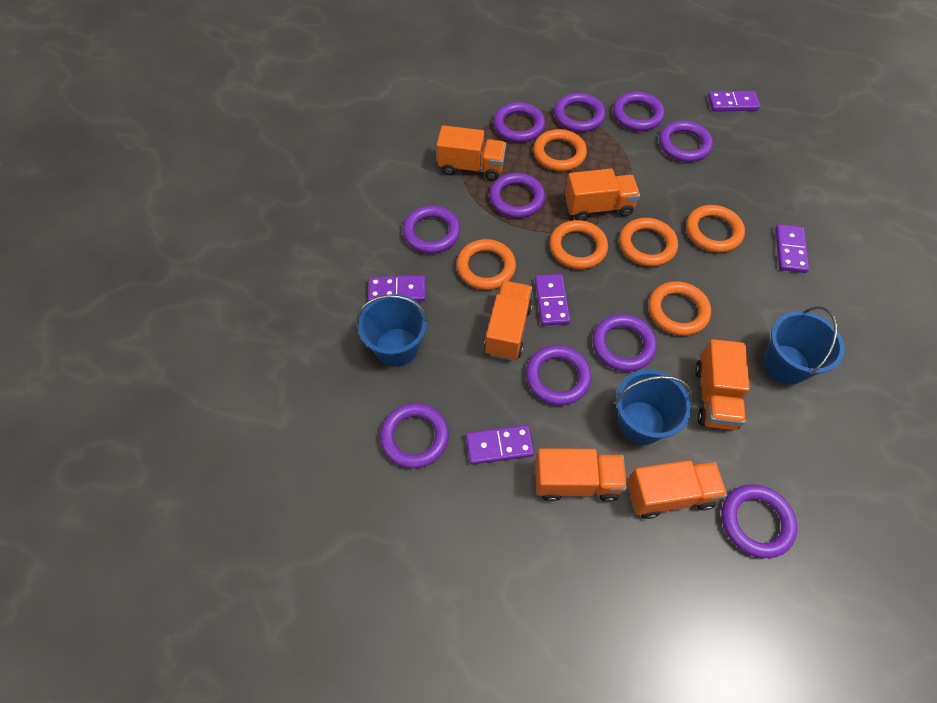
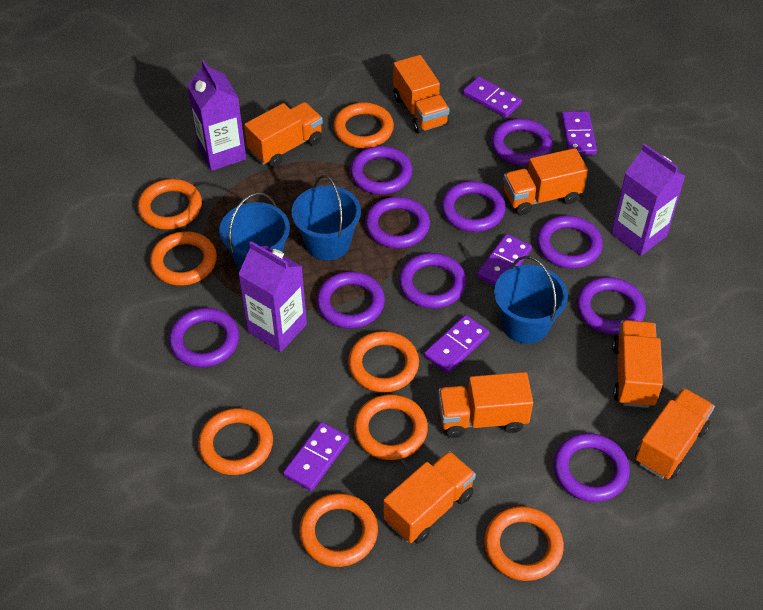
orange ring: [456,239,516,290] [533,129,587,171] [550,220,608,269] [619,218,678,267] [648,281,711,336] [686,205,745,253] = 6 -> [138,179,202,230] [150,231,217,286] [198,408,273,475] [299,493,378,567] [333,102,394,148] [348,331,419,392] [354,394,428,460] [484,506,564,581] = 8
orange truck: [437,125,506,181] [484,281,533,360] [535,448,627,502] [565,168,640,221] [627,460,727,519] [695,339,750,430] = 6 -> [244,102,323,167] [383,451,476,544] [393,55,450,133] [438,372,533,438] [503,148,588,215] [612,320,663,408] [635,388,715,479] = 7
purple carton: none = 0 -> [187,60,246,171] [238,241,307,352] [611,144,685,256] = 3

